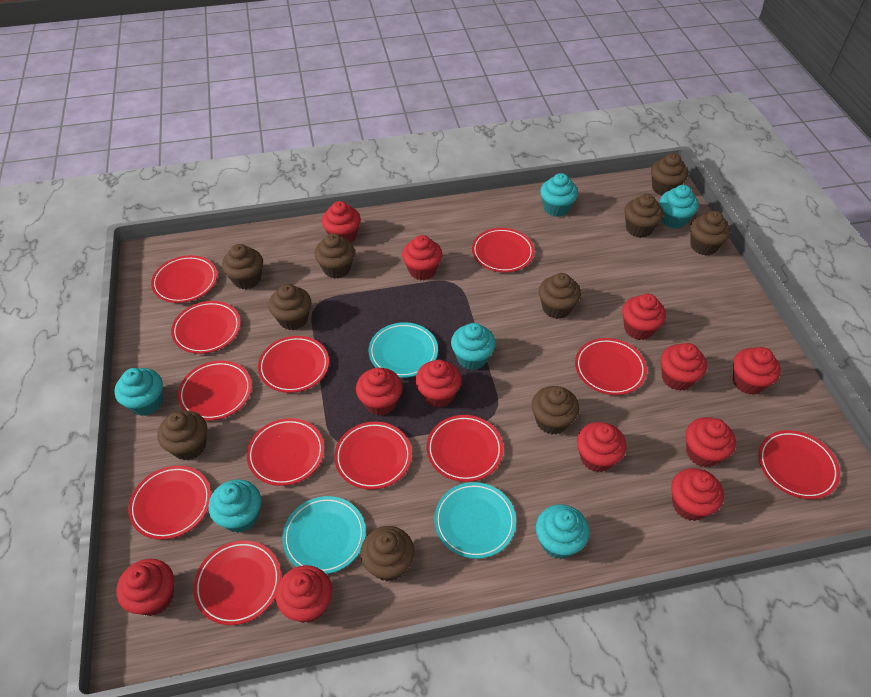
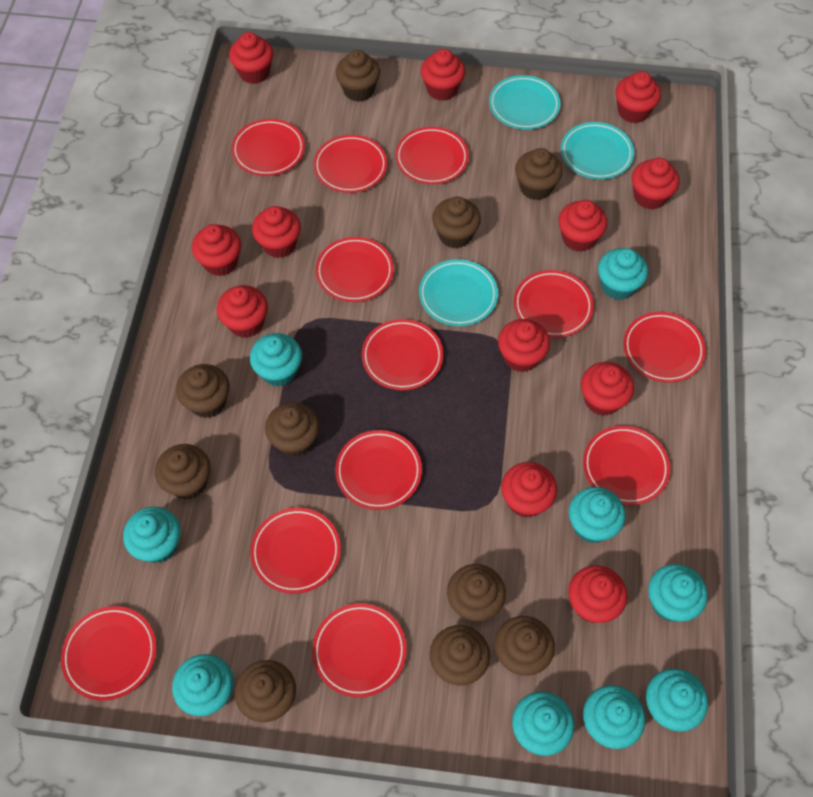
turquoise cupcake: [114,368,163,416] [208,479,261,533] [451,323,496,370] [536,504,589,559] [540,173,578,217] [660,185,699,229] = 6 -> [123,507,181,563] [172,654,234,716] [250,333,302,387] [512,692,575,756] [569,487,625,543] [583,685,646,749] [598,248,648,300] [646,669,708,732] [648,564,708,622] = 9

